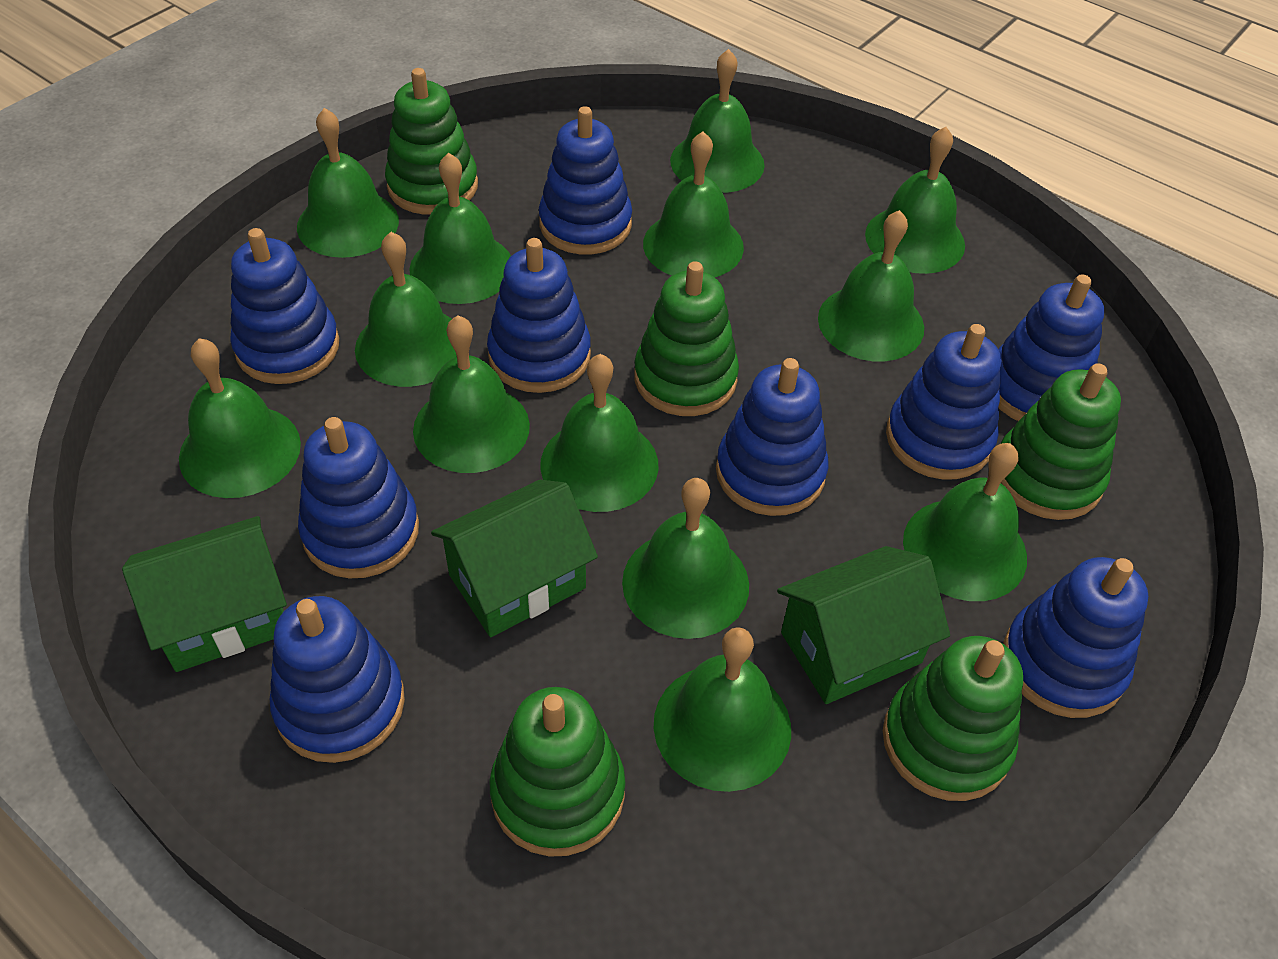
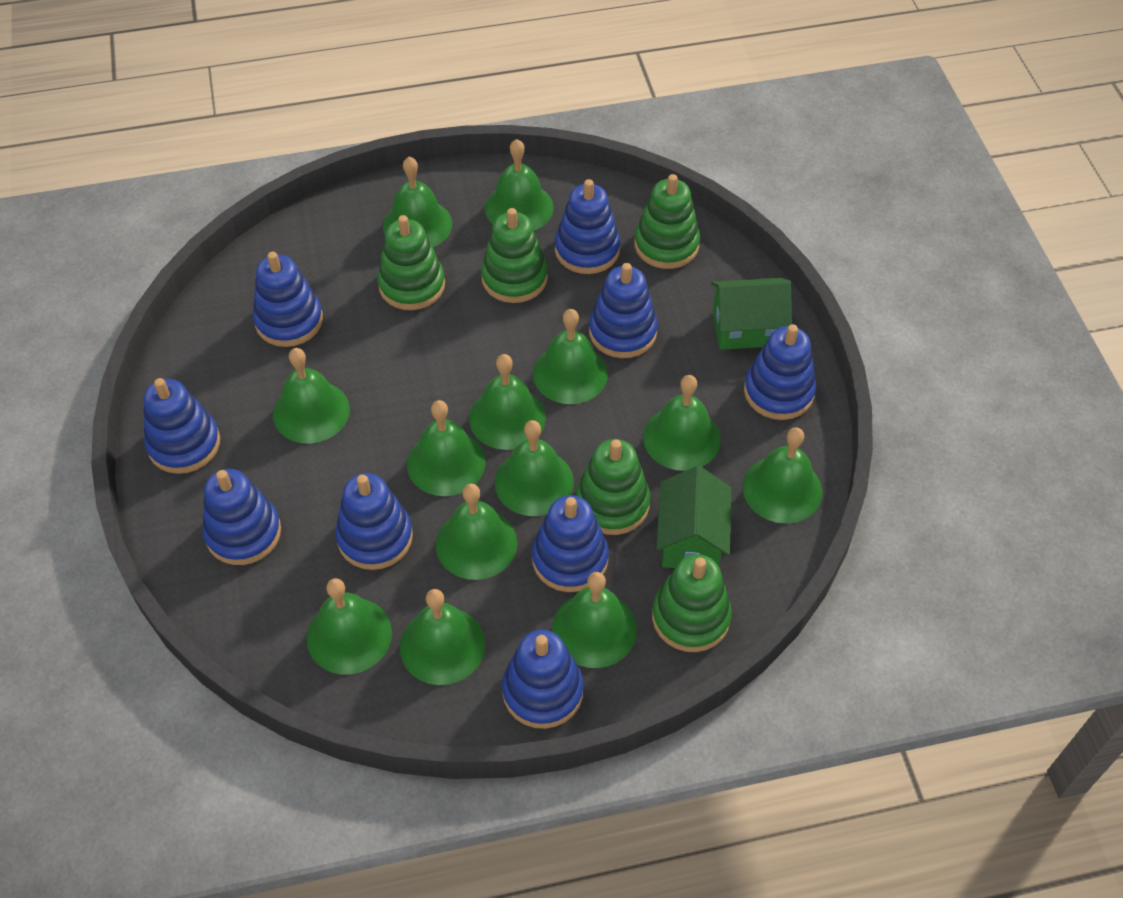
green house: [122,516,287,672] [431,480,598,637] [777,546,950,704] = 3 -> [657,466,731,568] [711,278,792,350] = 2

